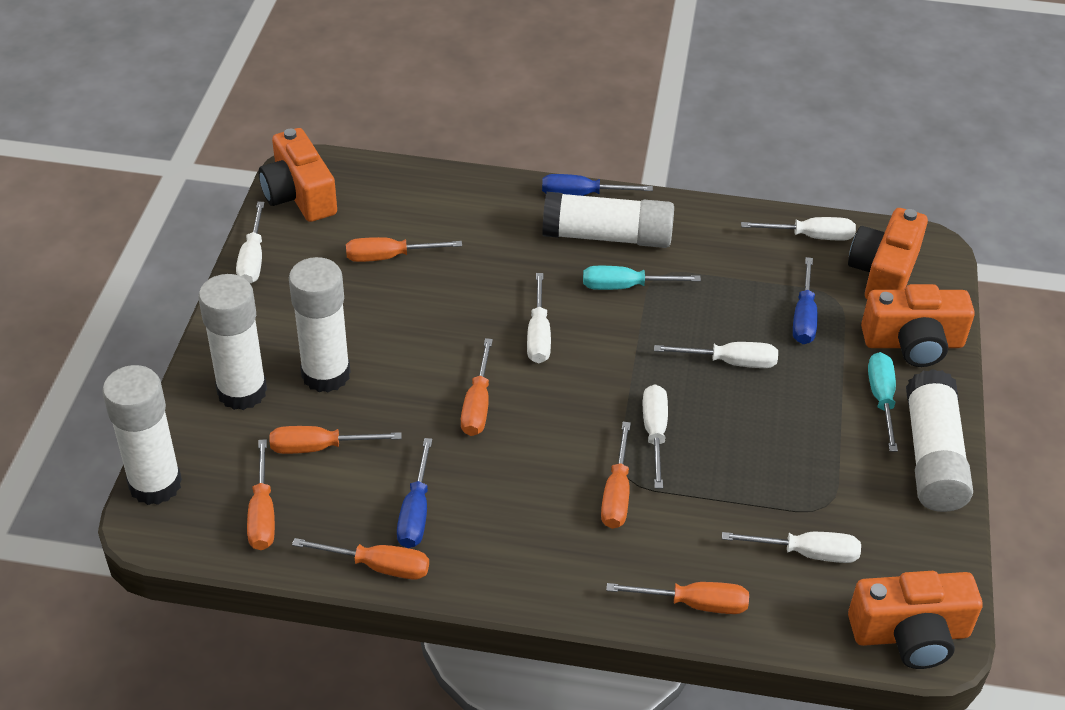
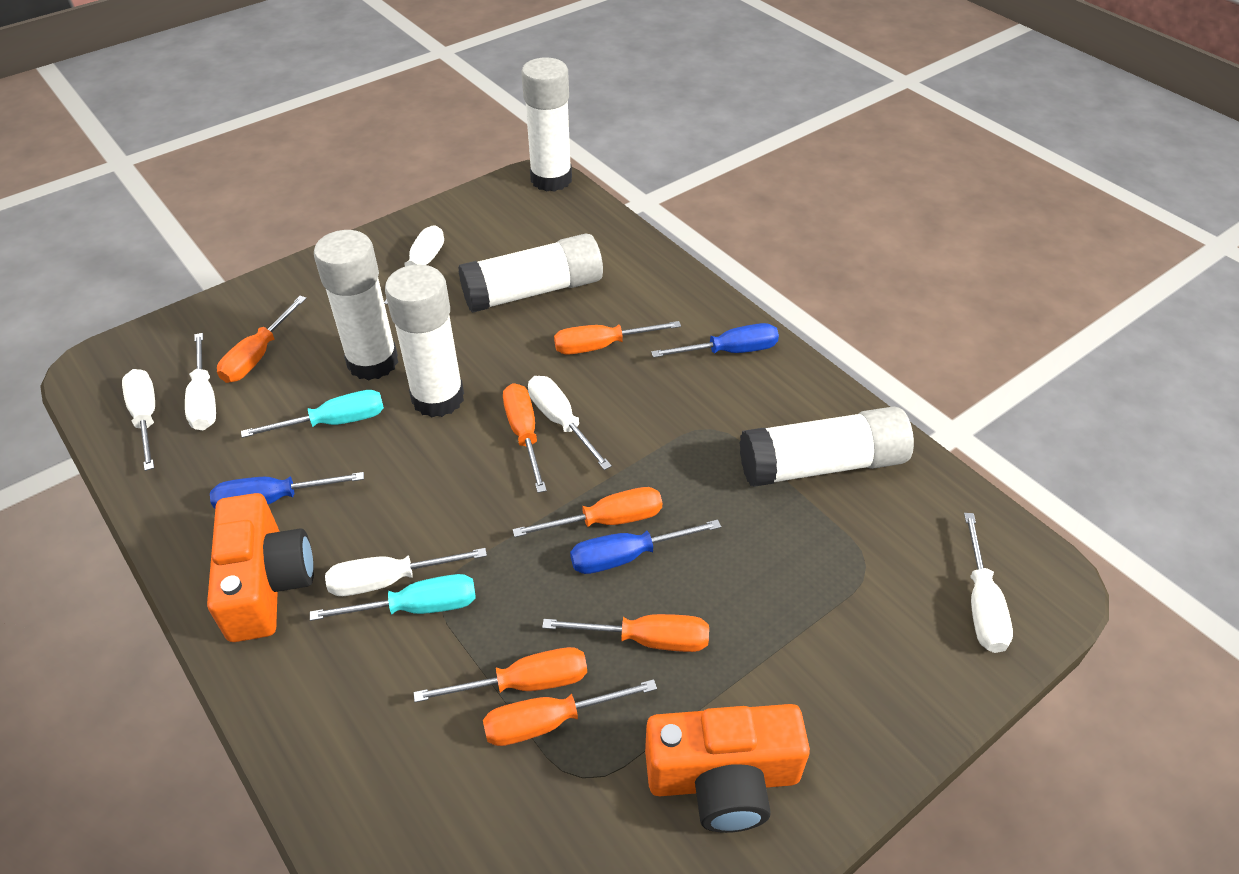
orange camera: [258,128,337,222] [848,208,928,299] [848,571,983,669] [861,284,975,367] = 4 -> [207,493,314,642] [645,704,810,833] = 2

